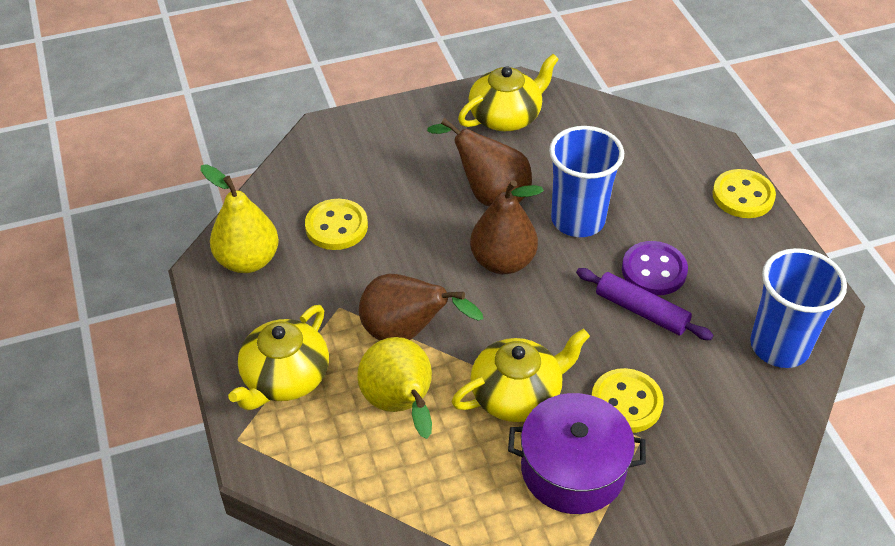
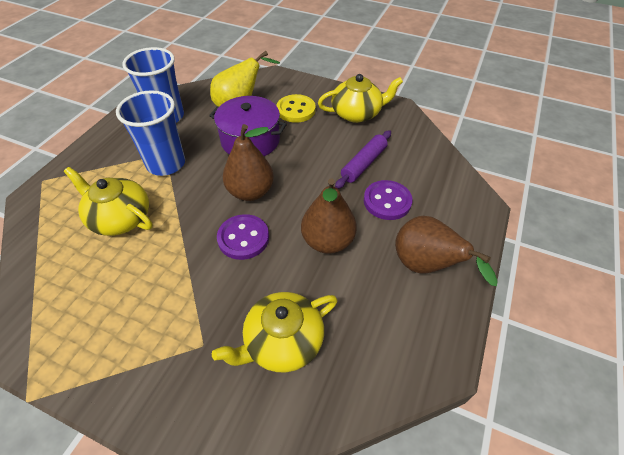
purple button: [622,241,688,295] = 1 -> [217,214,269,260] [364,180,413,220] = 2
yellow button: [305,199,368,250] [591,368,664,433] [712,169,776,218] = 3 -> [276,94,316,123] = 1
yellow pear: [201,164,279,273] [357,337,432,439] = 2 -> [210,51,280,106] = 1

